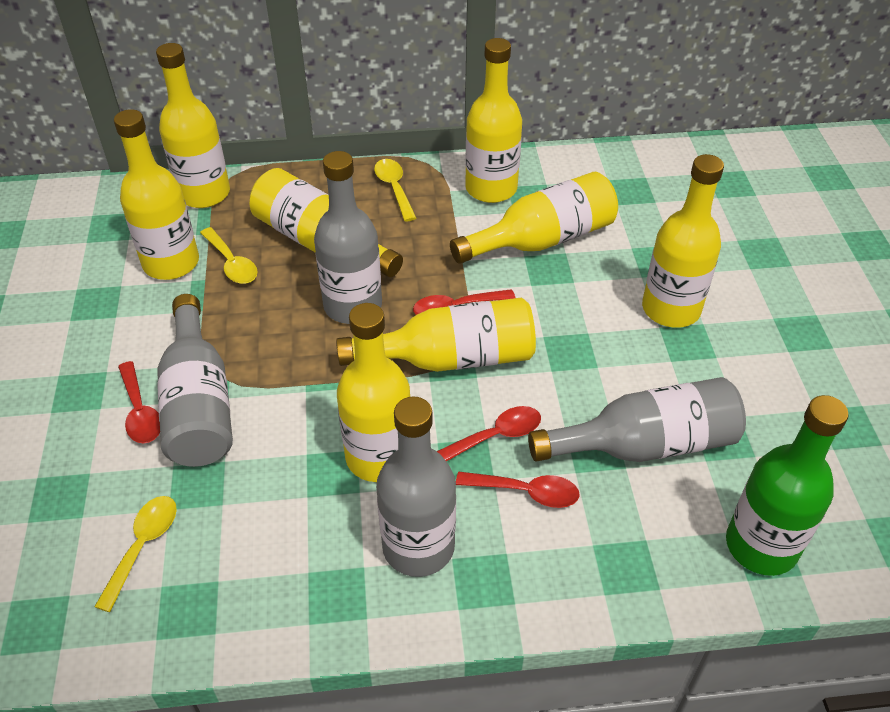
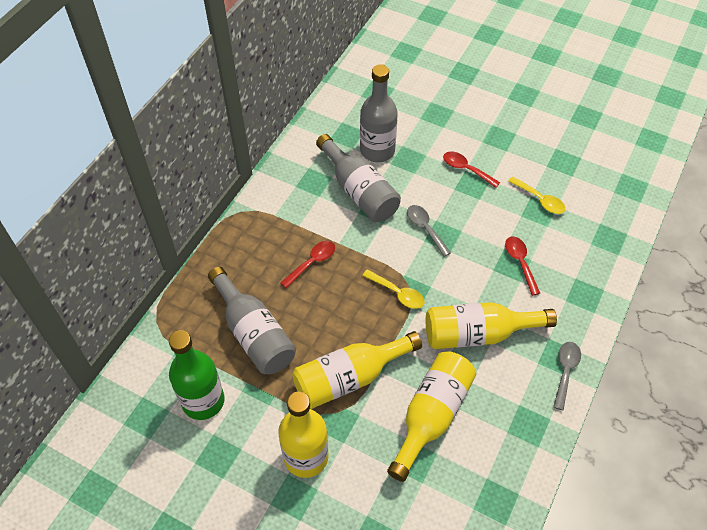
grey bottle: [157,294,233,467] [314,151,382,324] [376,396,456,577] [528,377,746,462] = 4 -> [208,267,296,374] [316,134,401,222] [360,64,398,162] = 3
grey spoon: none = 0 -> [407,205,451,257] [553,342,581,410] = 2
red spoon: [118,361,160,443] [413,289,515,315] [437,406,541,461] [456,472,580,508] = 4 -> [280,241,335,289] [443,152,500,188] [505,237,540,296] = 3
yellow bottle: [114,109,199,280] [156,43,230,208] [250,168,403,277] [336,297,536,372] [337,303,410,482] [450,171,618,264] [465,38,522,203] [642,154,724,328] = 8 -> [278,392,329,478] [292,331,422,409] [387,351,476,482] [426,302,557,349] = 4
yellow spoon: [94,496,177,612] [200,227,258,284] [374,159,416,222] = 3 -> [362,269,425,309] [508,176,565,214] = 2

